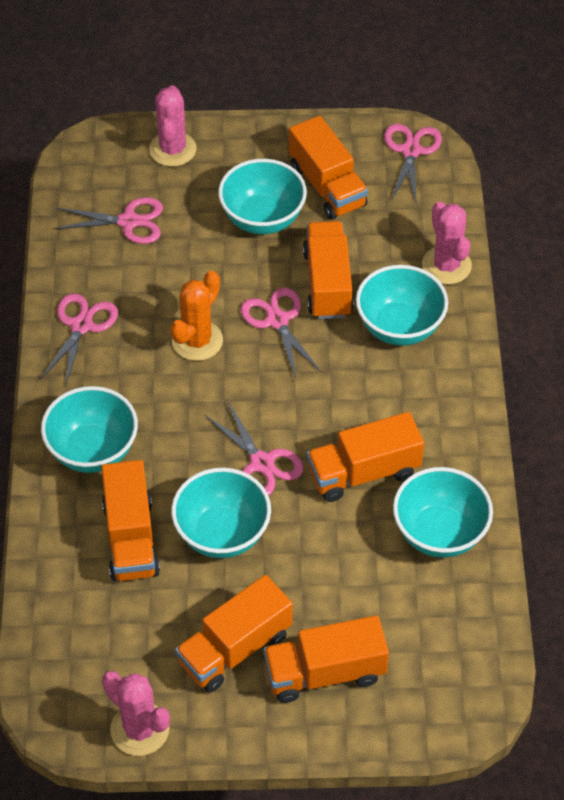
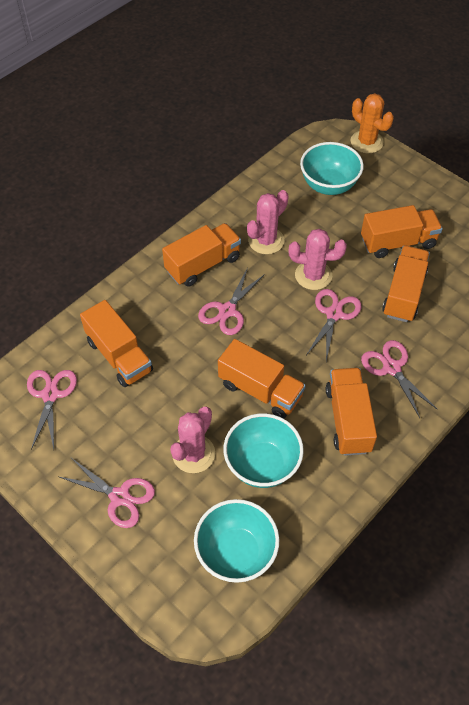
turquoise bowl: [41,386,138,473] [171,468,271,558] [218,159,307,234] [356,265,448,346] [393,467,493,558] = 5 -> [194,499,279,583] [223,413,304,488] [300,142,364,195] = 3

